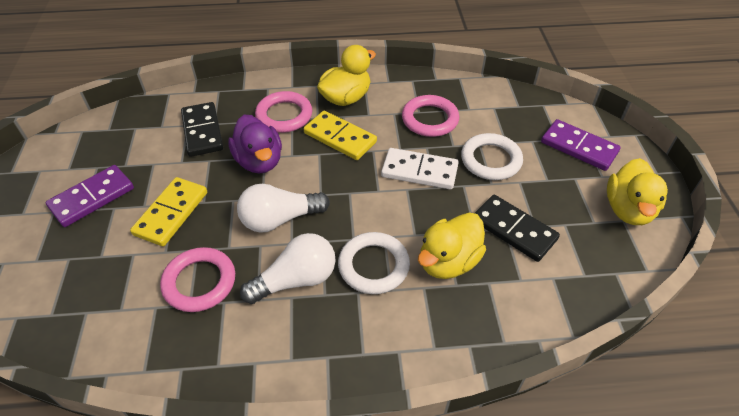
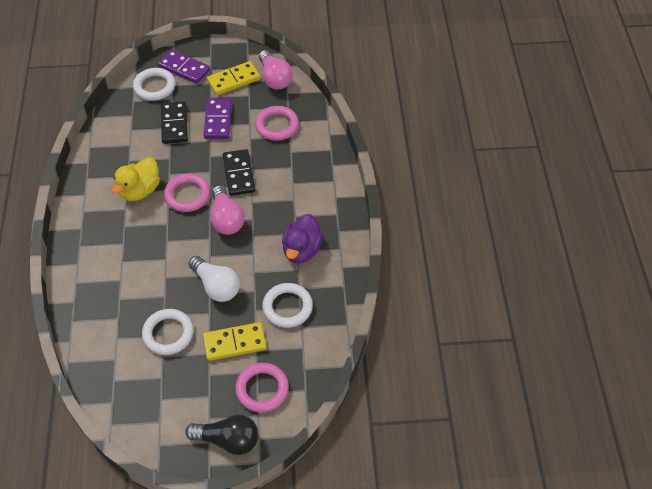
black light bulb: none = 0 -> [185,414,259,455] = 1
pink light bulb: none = 0 -> [211,185,245,235] [259,50,293,90] = 2
white domino: [381,148,459,189] = 1 -> none = 0
white light bulb: [237,184,330,233] [240,233,336,304] = 2 -> [188,256,240,302] = 1
white ring: [338,232,410,294] [461,133,523,180] = 2 -> [133,68,176,101] [142,309,194,355] [262,283,313,328] = 3
yellow duck: [317,45,376,106] [418,212,486,279] [607,158,668,225] = 3 -> [111,157,160,201] = 1

